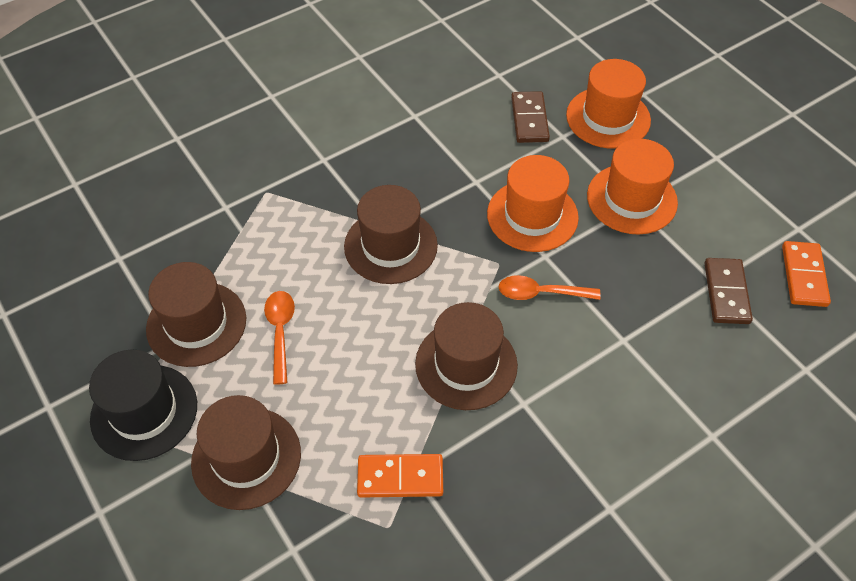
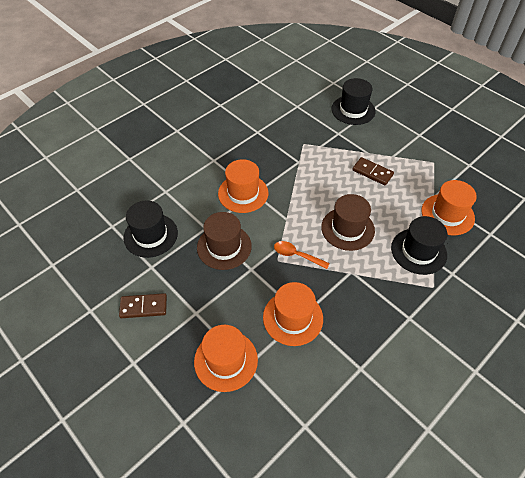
black hat: [89,350,197,461] = 1 -> [123,200,178,258] [332,78,376,125] [391,216,447,275] = 3
brown hat: [146,262,246,367] [191,395,301,510] [344,185,438,284] [415,302,518,410] = 4 -> [197,212,252,270] [321,194,375,251] = 2
orange domino: [357,454,443,497] [782,241,831,307] = 2 -> none = 0
orange hat: [487,155,579,252] [566,59,651,149] [587,139,678,235] = 3 -> [194,325,258,392] [218,159,268,213] [263,282,323,346] [422,180,477,235] = 4
orange spoon: [264,291,295,385] [498,275,600,300] = 2 -> [274,241,330,269] = 1

